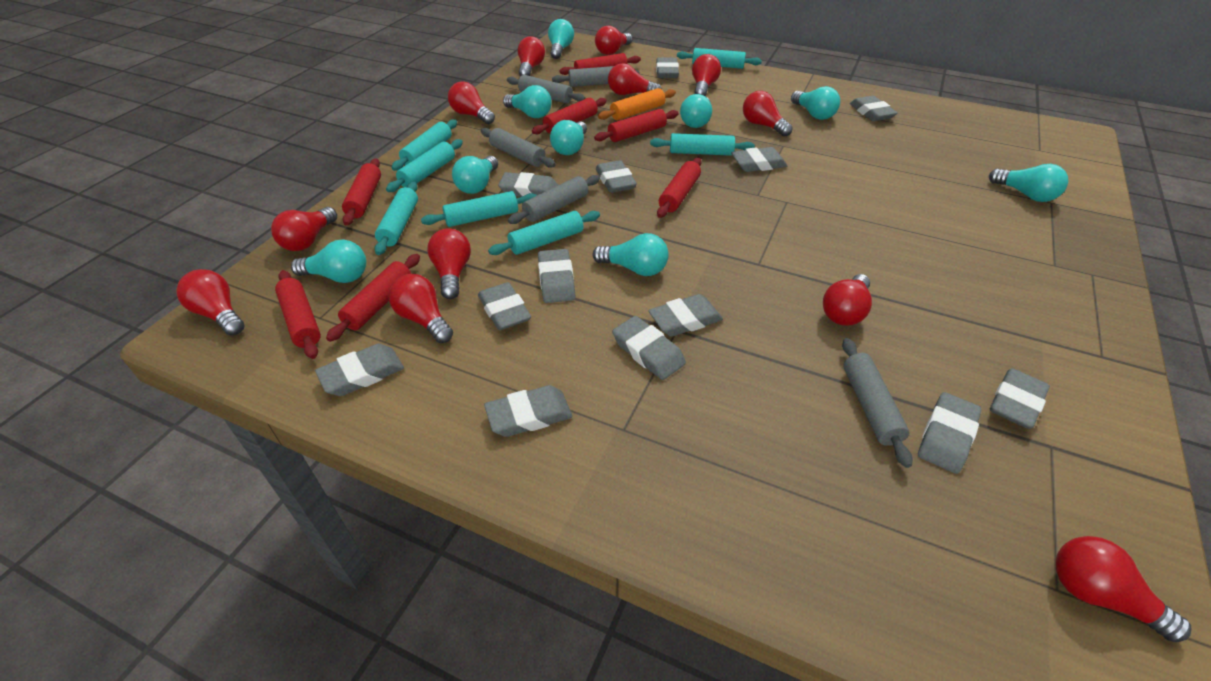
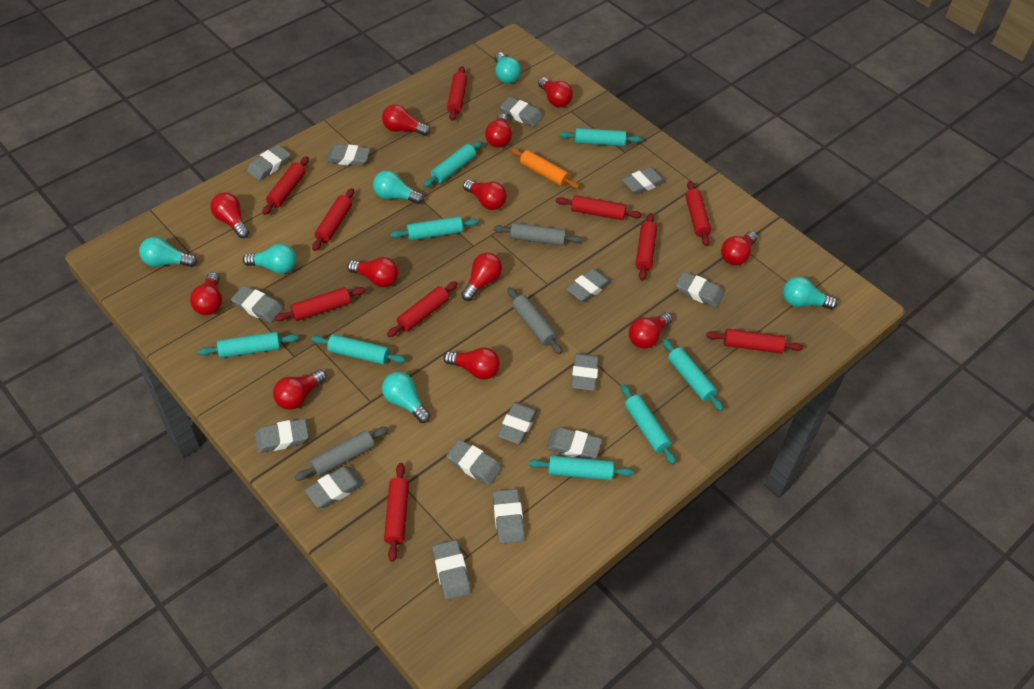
grey eraser: [315,344,404,396] [478,282,531,330] [484,385,572,437] [498,172,558,197] [538,249,575,303] [596,160,637,193] [612,316,686,380] [648,294,723,337] [656,57,679,78] [731,147,787,172] [850,96,898,121] [918,392,981,474] [990,368,1050,429] = 13 -> [231,285,283,323] [247,145,291,181] [255,419,309,453] [305,466,363,508] [326,144,370,166] [432,540,471,600] [446,439,502,486] [493,489,525,544] [497,402,537,444] [500,97,543,127] [546,427,602,459] [566,269,611,302] [571,353,599,391] [622,167,666,195] [676,272,724,308] = 15
grey rolling pin: [481,128,556,168] [507,75,586,104] [508,175,600,224] [552,66,640,87] [842,338,913,468] = 5 -> [295,427,389,481] [494,223,583,246] [507,287,562,354] = 3
red rolling pin: [275,270,321,359] [326,254,420,342] [342,159,381,226] [532,98,607,135] [560,53,641,75] [594,109,679,142] [657,158,702,218] = 7 -> [262,156,309,215] [274,287,366,321] [312,188,354,251] [384,463,409,562] [387,281,458,337] [447,66,467,121] [556,195,642,220] [636,213,657,281] [685,181,711,246] [706,329,803,354] = 10
turquoise light bulb: [291,239,366,283] [452,156,498,194] [503,85,552,118] [548,19,574,59] [550,120,587,155] [593,233,669,276] [680,94,712,128] [791,86,840,120] [989,164,1068,202] = 9 -> [139,237,197,267] [243,244,296,274] [373,171,424,204] [382,372,430,423] [494,52,521,83] [783,277,837,309] = 6
turquoise rolling pin: [374,182,418,255] [386,139,463,192] [392,119,457,171] [421,191,537,227] [488,211,600,255] [650,133,755,156] [677,48,762,69] = 7 -> [198,332,298,358] [312,334,406,365] [390,216,479,241] [423,141,483,187] [529,455,634,480] [559,128,642,146] [621,384,676,465] [662,339,724,411] = 8

